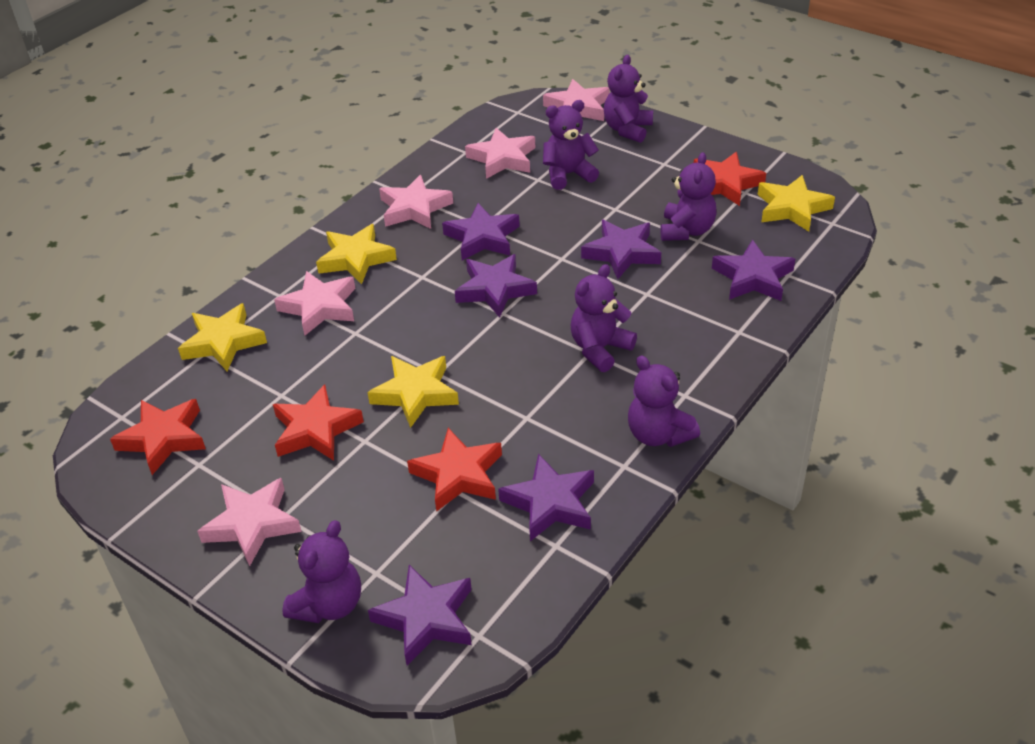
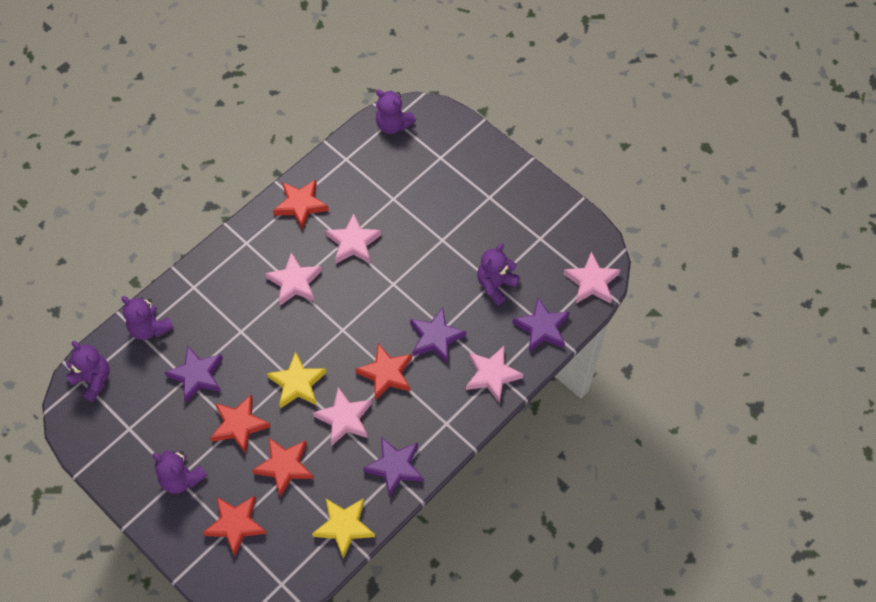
purple star: [368,565,472,666] [442,203,520,260] [455,254,537,318] [498,454,594,541] [581,220,661,279] [712,240,795,301] = 6 -> [164,345,223,403] [363,437,423,497] [410,308,466,363] [512,298,570,352] = 4
purple teddy bear: [282,520,361,623] [543,100,599,190] [571,264,637,372] [604,55,653,143] [628,355,700,447] [660,152,716,241] = 6 -> [66,341,110,402] [121,296,174,340] [152,450,208,494] [376,90,416,134] [477,244,520,305] = 5
red star: [110,399,206,475] [273,384,364,461] [407,428,502,512] [694,152,766,206] = 4 -> [203,495,267,556] [210,395,271,454] [252,438,314,497] [273,179,329,230] [355,343,412,401] = 5
yellow star: [178,303,267,371] [316,224,397,284] [367,356,459,428] [758,175,835,232] = 4 -> [267,351,327,409] [312,498,375,559] = 2

